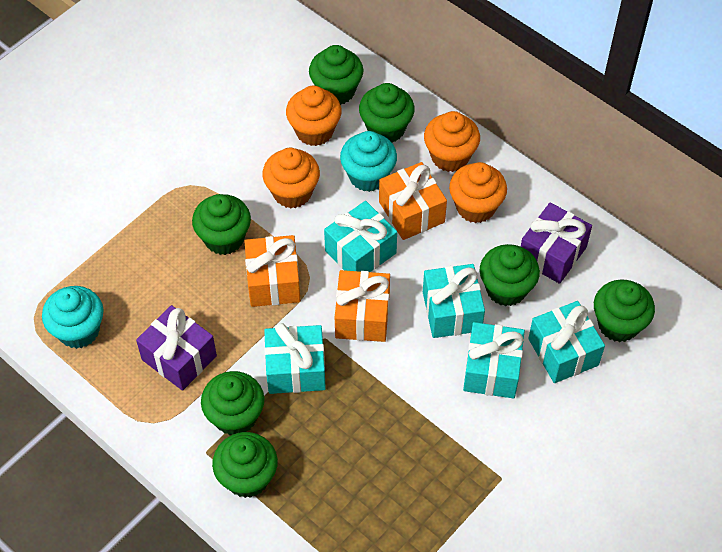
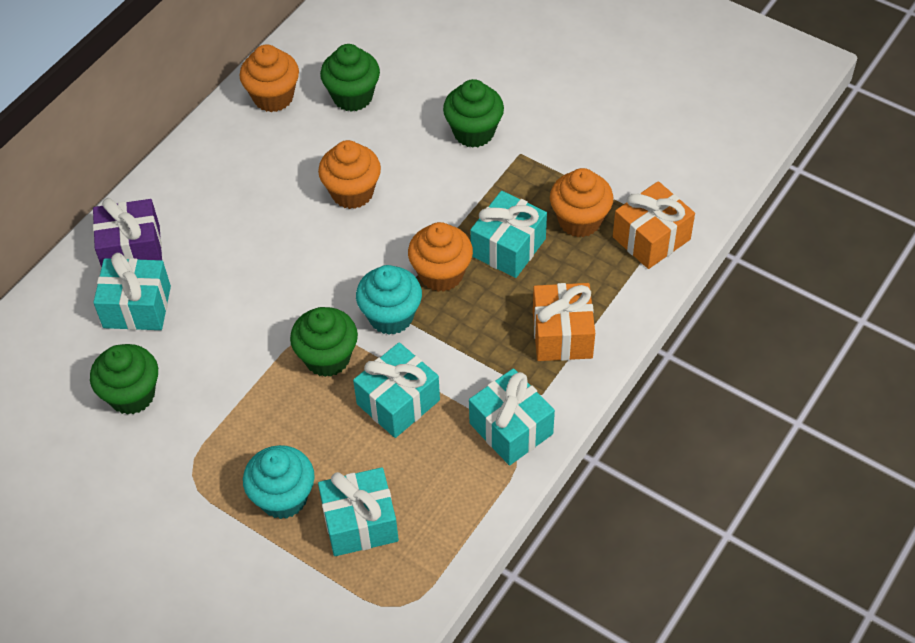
green cupcake: [192,194,251,255] [201,371,264,435] [212,432,278,498] [309,45,363,105] [359,83,415,142] [480,244,540,306] [594,280,655,342] = 7 -> [90,344,158,415] [290,307,358,377] [320,44,380,112] [443,79,504,148] = 4
orange gift: [245,235,300,307] [335,270,390,342] [379,162,447,240] = 3 -> [533,283,595,361] [613,181,695,269] = 2
purple gift: [136,305,217,391] [521,202,592,284] = 2 -> [93,198,162,267] = 1

